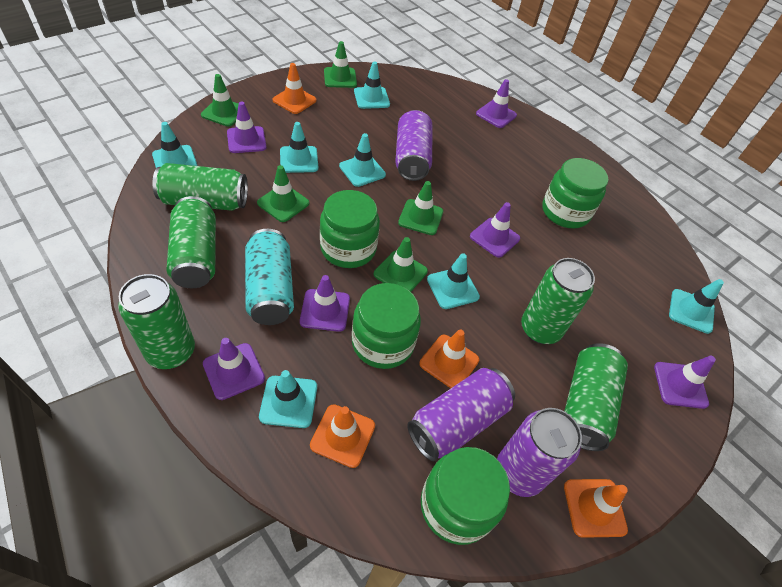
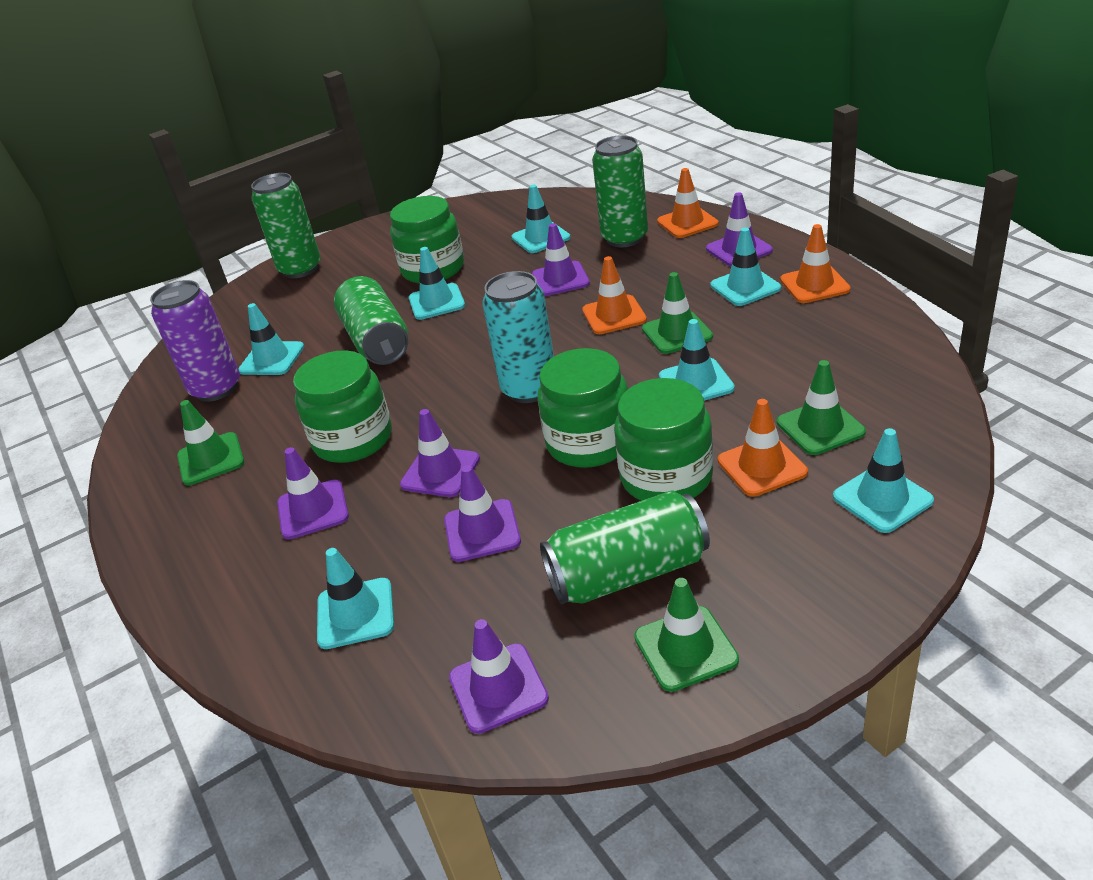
green can: [118,274,195,369] [153,163,248,211] [167,196,216,288] [521,258,595,344] [565,343,628,451] = 5 -> [251,173,321,278] [334,276,408,365] [540,490,710,604] [592,135,648,247] = 4
green traffic cone: [201,74,247,126] [257,165,309,222] [324,41,357,88] [374,237,428,292] [398,181,443,235] = 5 -> [177,400,244,485] [634,578,739,692] [642,272,713,354] [777,360,866,455] = 4
purple can: [395,110,432,181] [407,368,515,461] [497,408,582,497] = 3 -> [150,280,240,402] = 1

